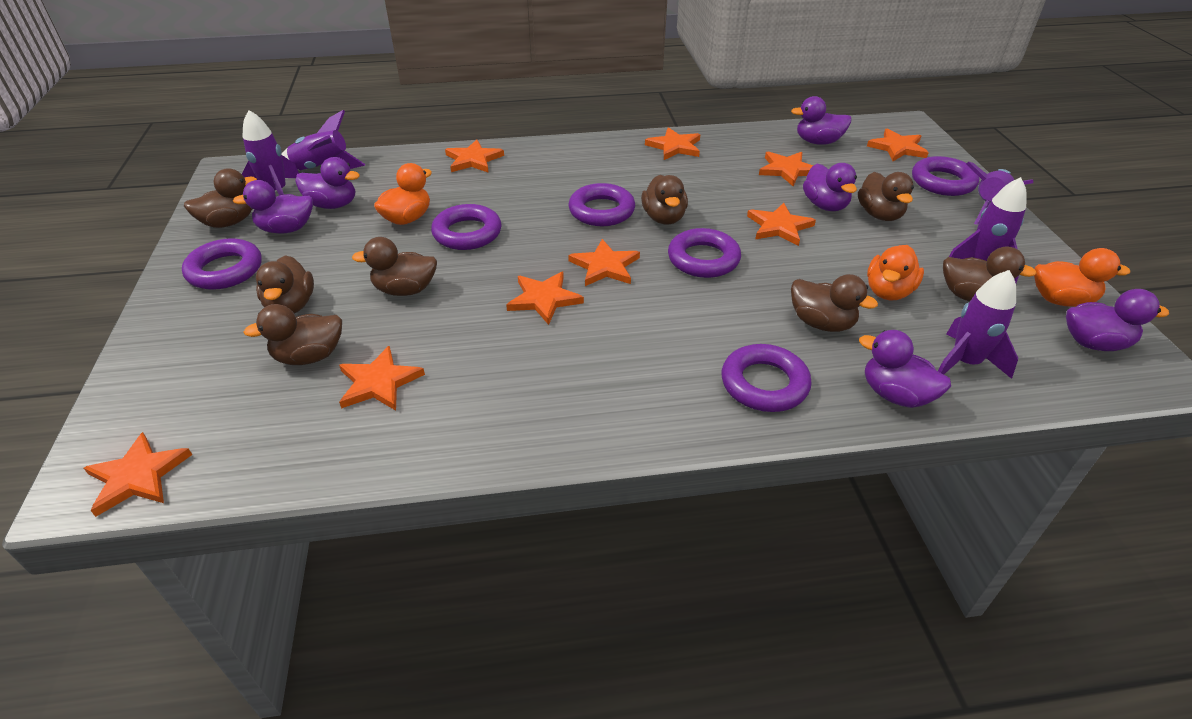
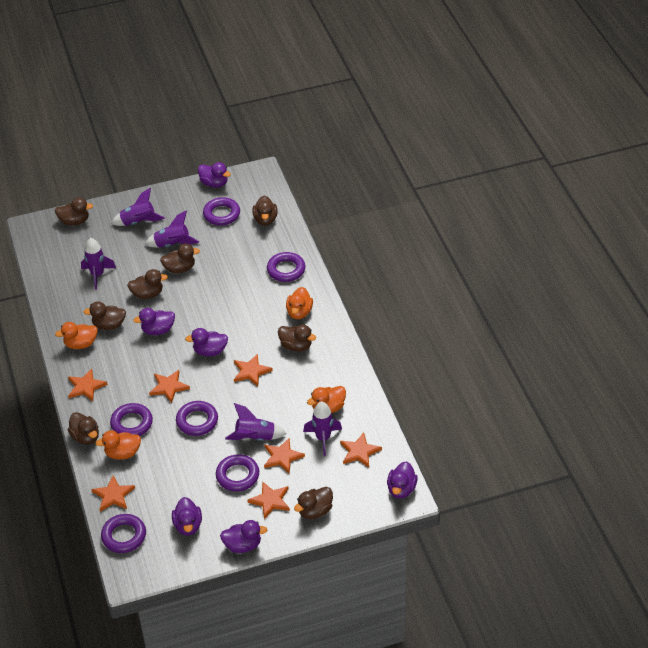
orange duck: [374,163,432,225] [867,245,924,300] [1034,248,1130,307] = 3 -> [55,322,98,349] [95,430,141,460] [286,287,313,319] [307,386,346,413] = 4
orange star: [84,432,192,517] [339,346,425,411] [445,139,504,173] [506,272,584,325] [568,239,640,286] [645,127,700,160] [747,203,816,246] [759,151,813,186] [867,129,929,161] = 9 -> [68,368,108,401] [91,475,135,512] [149,370,190,403] [234,354,273,387] [247,482,290,519] [264,438,305,474] [340,433,382,468] = 7

